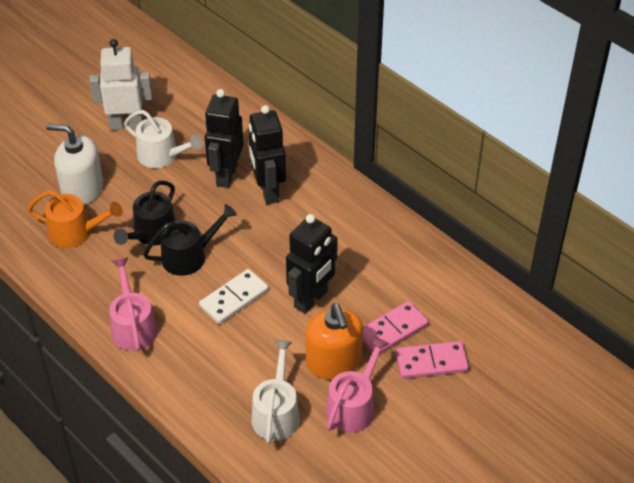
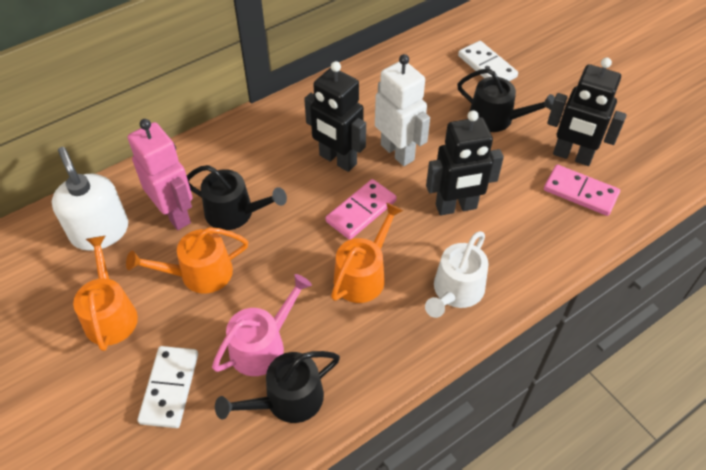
black watering can: [114,180,176,246] [143,204,237,276] = 2 -> [187,165,287,230] [215,351,340,423] [457,68,555,132] = 3
orange soap dispenser: [306,303,363,380] = 1 -> none = 0
orange watering can: [28,190,123,248] = 1 -> [73,236,138,351] [126,227,248,294] [331,203,403,303] = 3
pink robot: none = 0 -> [128,119,193,230] = 1
pink watering can: [109,258,158,351] [326,337,389,433] = 2 -> [212,274,312,376] = 1
white domino: [199,269,269,324] = 1 -> [138,346,198,428] [458,41,518,81] = 2
white watering can: [124,110,203,168] [251,340,300,444] = 2 -> [425,231,489,318] = 1

